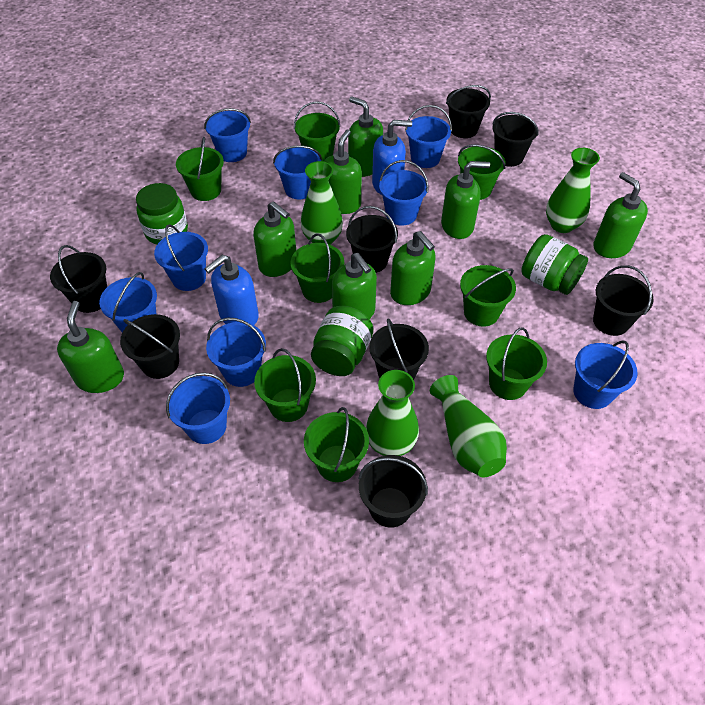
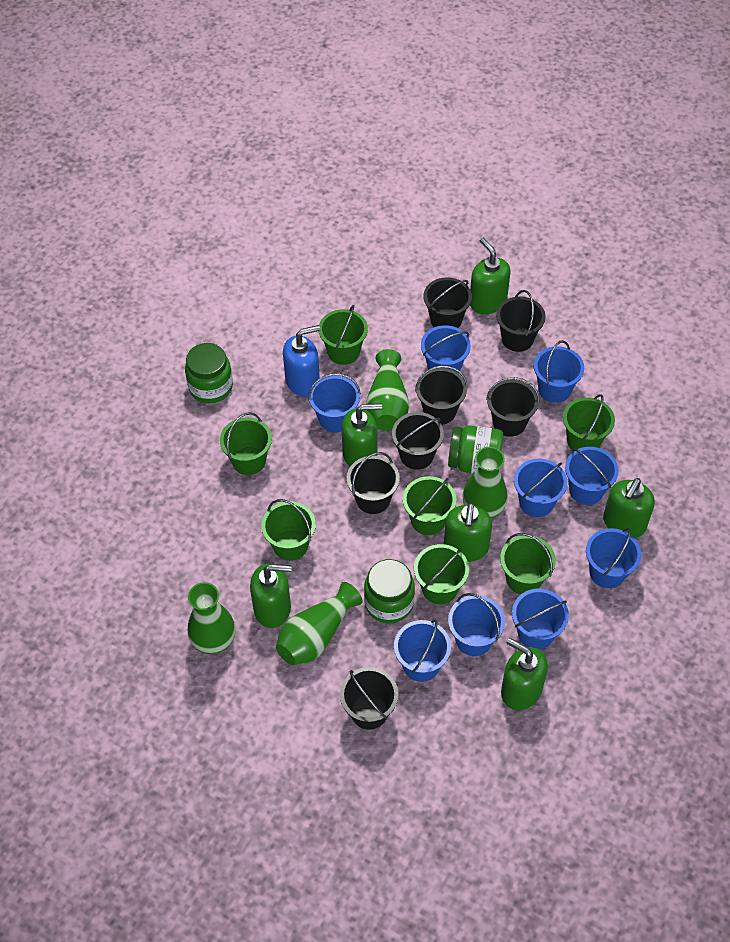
black bucket: [50,245,107,313] [120,314,180,379] [346,206,398,273] [358,455,428,528] [369,318,429,380] [446,85,491,138] [492,112,539,167] [593,265,654,336] = 8 -> [340,667,399,730] [347,452,400,514] [392,412,444,470] [415,365,468,425] [423,278,472,328] [486,377,539,437] [496,290,546,352] = 7
blue soap dispenser: [204,255,259,325] [372,120,412,195] = 2 -> [283,325,320,396] = 1
green bucket: [176,137,224,201] [254,348,316,422] [291,234,344,303] [294,101,340,162] [304,407,369,482] [458,144,505,200] [460,265,516,327] [486,327,547,400] = 8 -> [220,412,272,475] [261,499,316,561] [319,305,368,365] [403,476,456,535] [414,544,469,604] [500,533,556,594] [563,394,615,450] = 7
green soap dispenser: [57,301,124,393] [253,201,296,277] [324,129,362,214] [332,253,377,319] [348,96,383,177] [390,231,436,305] [441,161,490,239] [593,172,648,258] = 8 -> [250,563,292,628] [342,403,382,466] [444,503,492,562] [470,237,511,314] [501,638,548,710] [603,478,655,538] = 6

